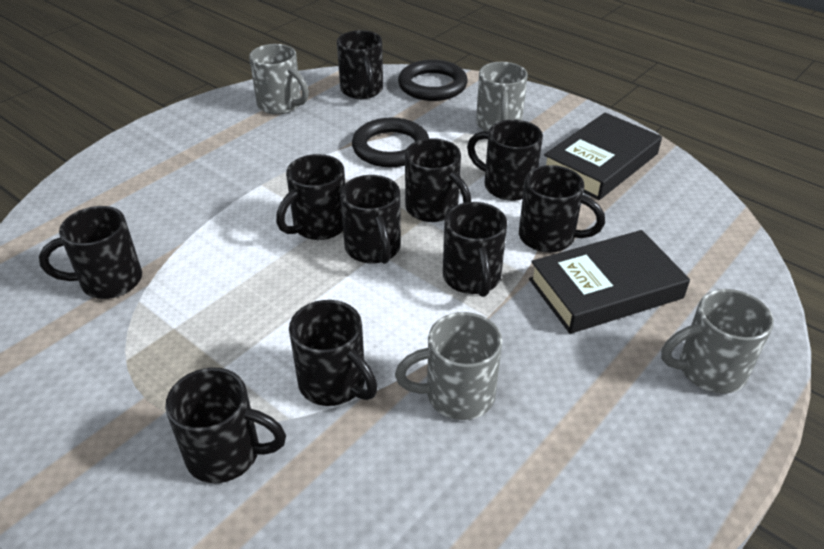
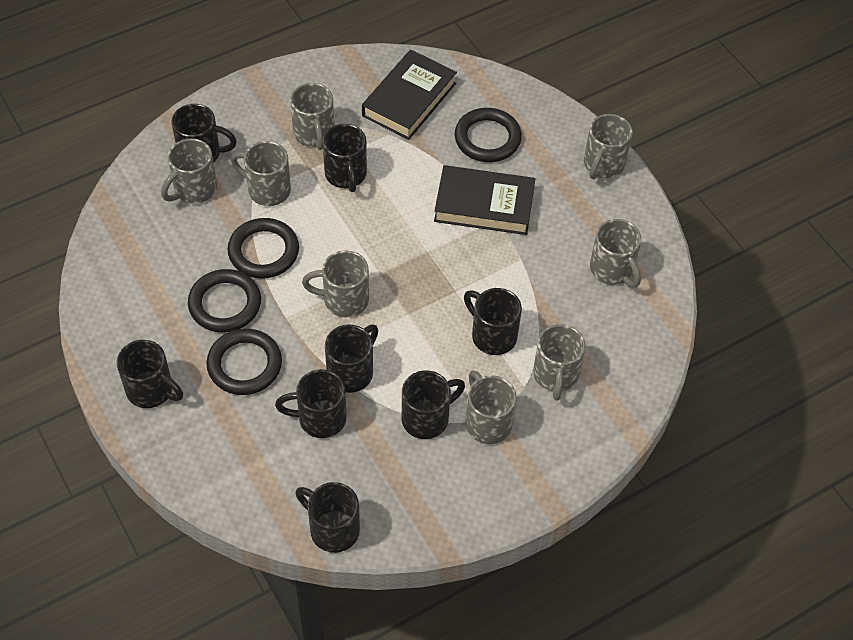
black mug: [39,206,142,299] [165,367,286,483] [276,154,345,240] [289,300,378,406] [337,30,383,99] [340,175,401,264] [405,138,471,222] [443,202,507,297] [467,120,543,201] [519,165,605,253] = 10 -> [117,340,183,408] [171,104,237,162] [275,369,346,438] [295,482,360,553] [323,124,367,192] [325,324,378,393] [402,370,465,439] [464,288,522,355] = 8
black ring: [352,117,429,167] [398,60,468,101] = 2 -> [188,269,261,332] [206,328,282,395] [227,218,299,279] [455,108,522,162] = 4
grey mug: [249,44,309,115] [395,312,502,420] [476,62,528,132] [661,289,774,394] = 4 -> [161,138,217,204] [231,141,291,206] [290,83,334,150] [302,250,369,317] [465,370,517,444] [533,324,586,401] [584,114,633,179] [590,219,641,288] = 8

